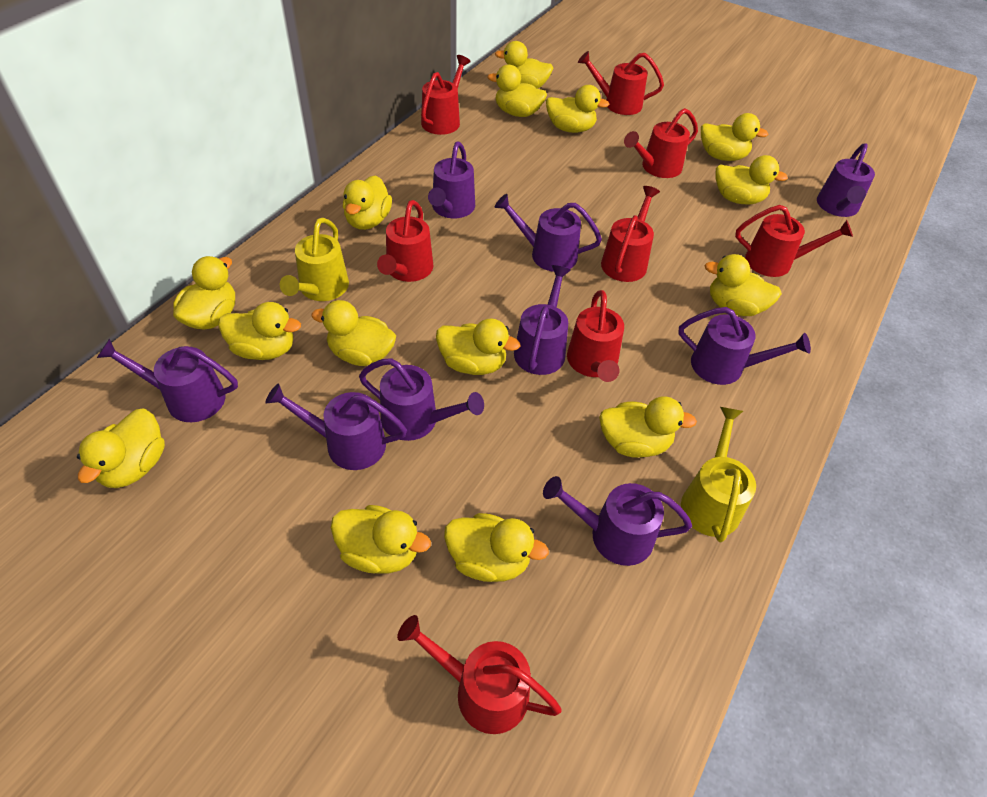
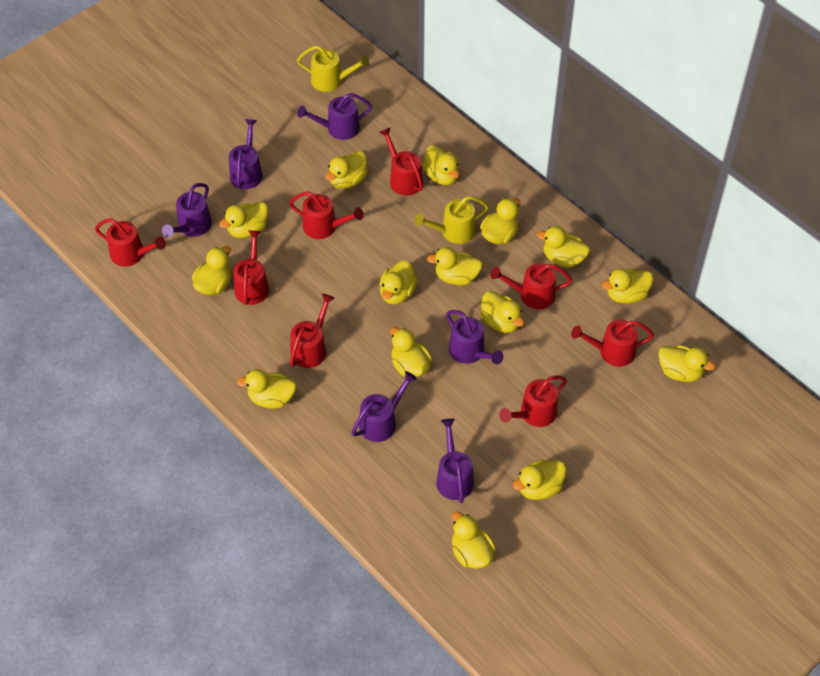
purple watering can: [97,339,238,422] [265,383,407,470] [359,358,484,441] [428,142,475,218] [494,194,602,272] [514,265,571,375] [543,476,692,566] [678,307,811,385] [817,143,875,217] = 9 -> [162,183,212,237] [229,119,263,189] [297,93,372,140] [351,371,417,442] [436,419,474,503] [446,310,503,364] = 6

